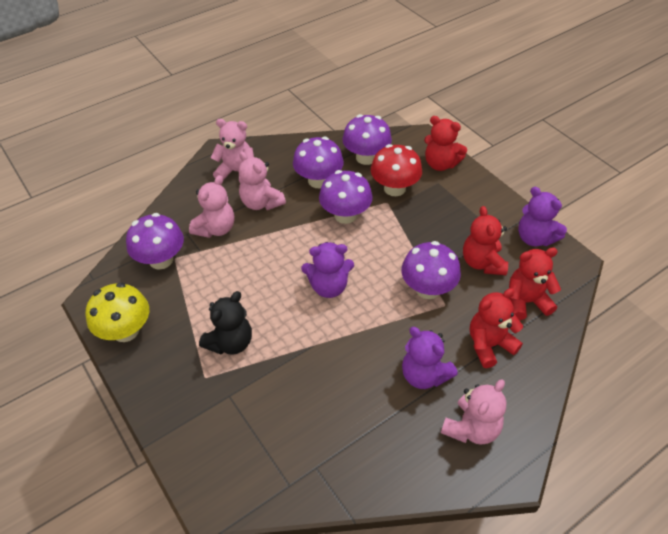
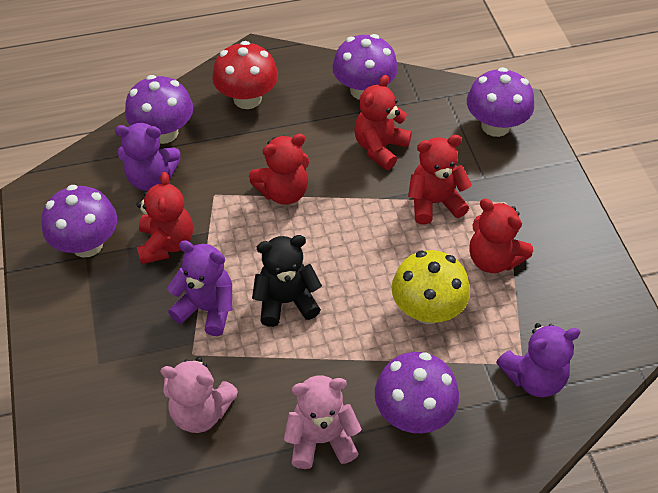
pink teddy bear: [189,175,234,238] [211,119,254,183] [239,152,286,210] [441,379,506,445] = 4 -> [160,357,238,433] [284,375,362,469] = 2
red teddy bear: [424,116,467,171] [463,206,508,275] [470,288,523,368] [509,248,561,320] = 4 -> [136,172,193,264] [249,134,309,205] [354,75,412,170] [408,135,472,225] [469,199,533,273] = 5

